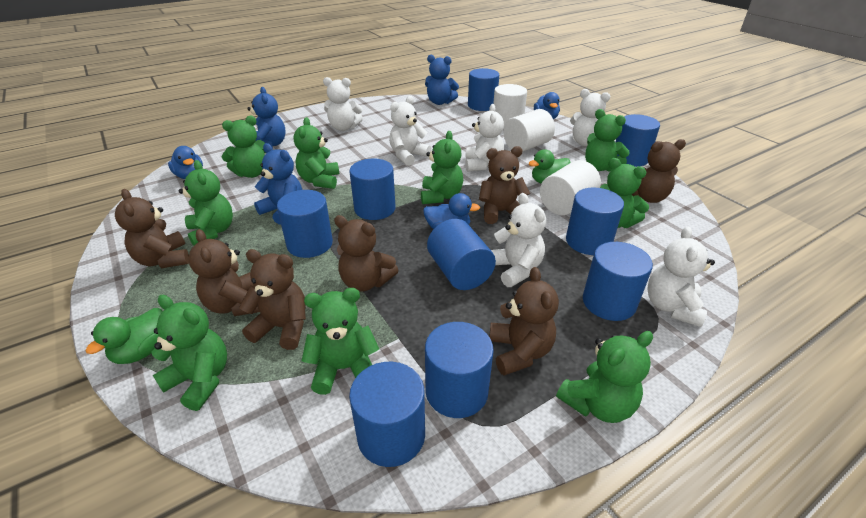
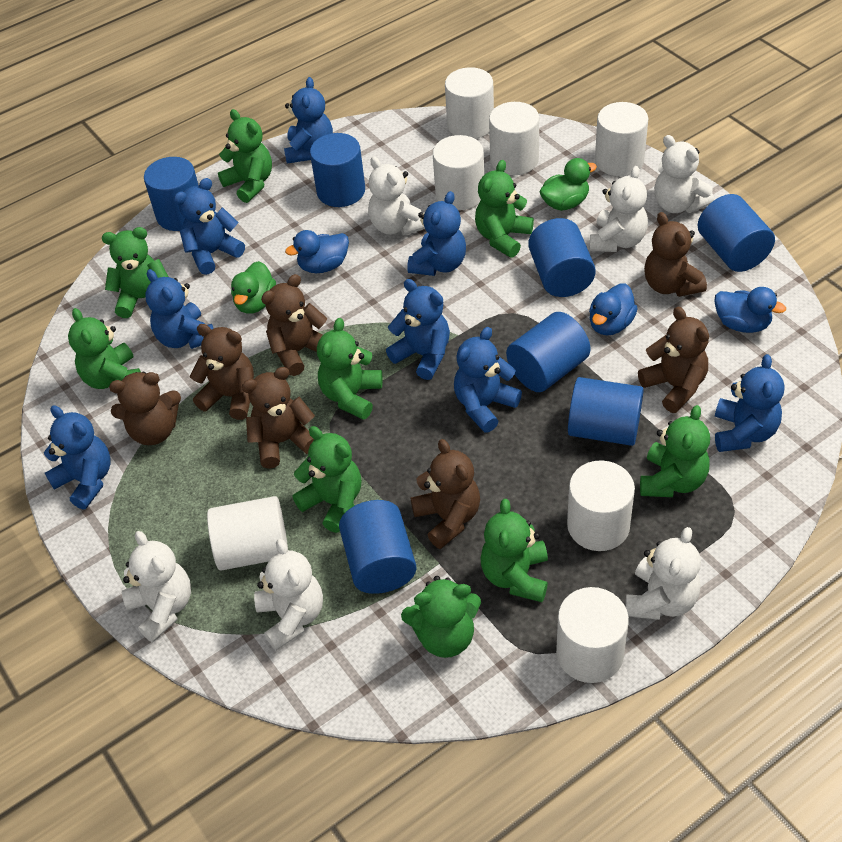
blue cylinder: [277,190,333,258] [349,362,425,467] [350,159,396,220] [425,322,494,418] [427,219,496,290] [468,68,499,111] [566,187,624,255] [583,242,653,321] [616,114,660,167] = 9 -> [144,157,199,231] [310,133,365,207] [339,500,417,594] [506,312,591,392] [528,218,596,297] [568,377,644,446] [698,194,775,272] = 7
blue teddy bear: [247,87,286,149] [254,143,302,225] [425,55,459,105] = 3 -> [44,405,111,509] [145,269,214,349] [174,178,245,275] [284,77,333,164] [386,279,450,380] [407,191,466,276] [454,327,522,433] [715,354,784,452] = 8
white cylinder: [493,84,527,129] [503,109,555,152] [540,160,601,215] = 3 -> [207,496,288,571] [433,135,484,210] [445,67,494,139] [489,102,539,175] [556,587,629,683] [567,461,635,551] [595,102,648,176] = 7

